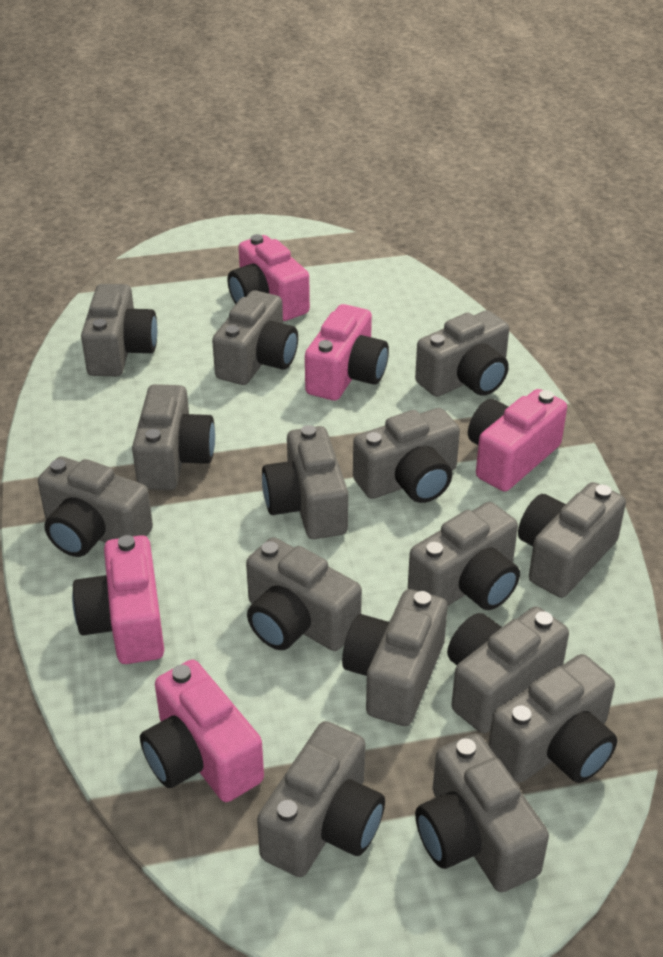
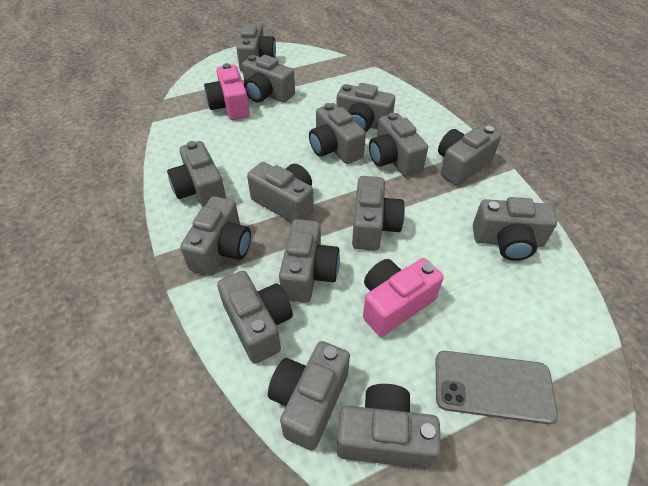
grey phone: none = 0 -> [436,351,558,424] = 1
pink camera: [72,535,164,664] [140,660,264,802] [228,234,310,321] [305,304,389,401] [468,389,567,491] = 5 -> [204,63,250,120] [363,258,444,337] = 2

